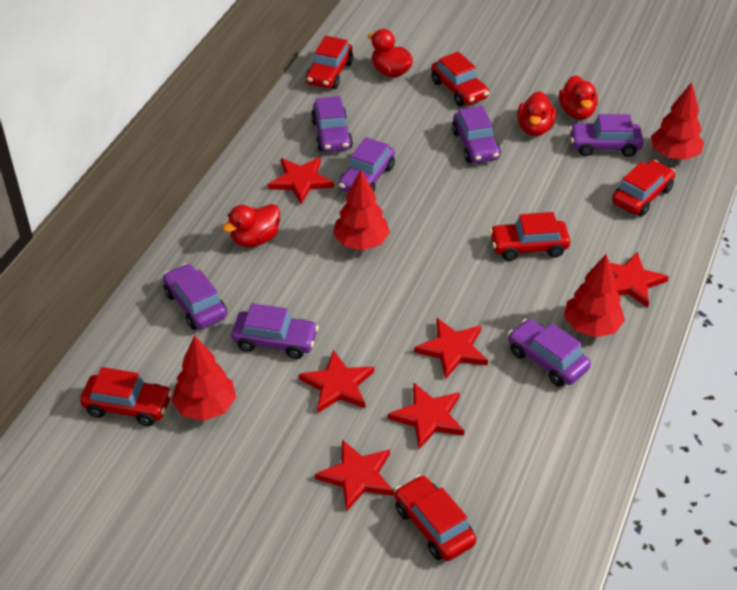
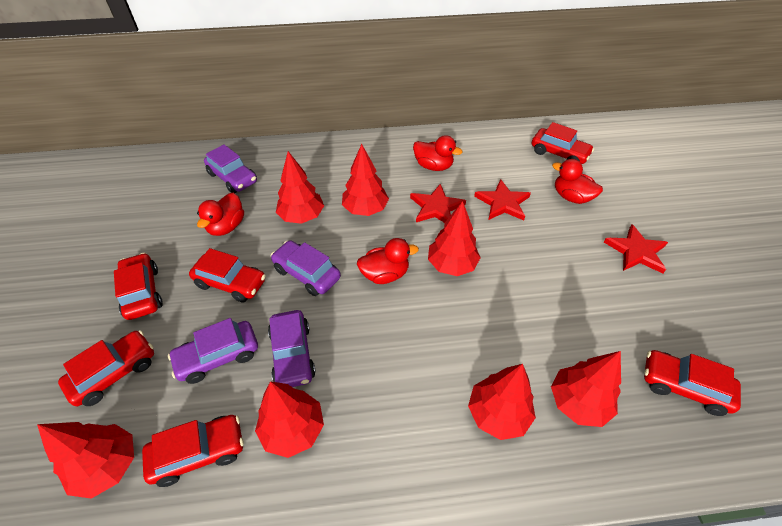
purple car: [163,263,227,330] [231,303,319,359] [311,96,353,152] [338,137,395,193] [452,106,501,163] [508,319,591,387] [569,114,643,157] = 7 -> [168,318,258,384] [204,144,257,193] [268,310,316,387] [271,240,341,296] = 4
red star: [268,157,334,204] [299,350,374,413] [315,440,394,512] [388,383,464,449] [414,318,488,379] [598,252,669,308] = 6 -> [410,184,466,223] [474,179,531,220] [604,224,668,274] = 3
red tree: [172,335,236,421] [333,170,390,250] [564,254,625,337] [651,82,704,160] = 4 -> [37,422,134,499] [255,381,324,458] [276,151,324,224] [342,144,389,216] [428,201,481,276] [468,364,536,440] [551,351,621,427] = 7

